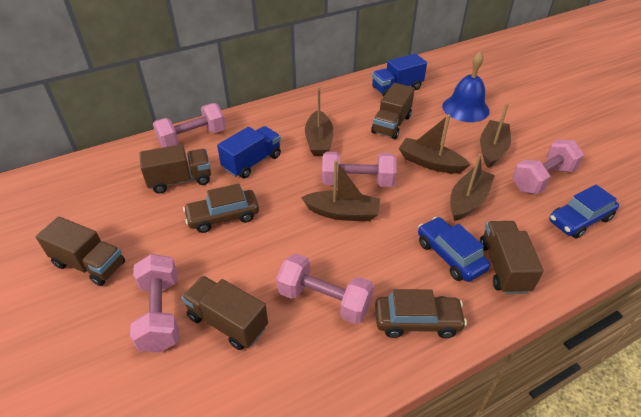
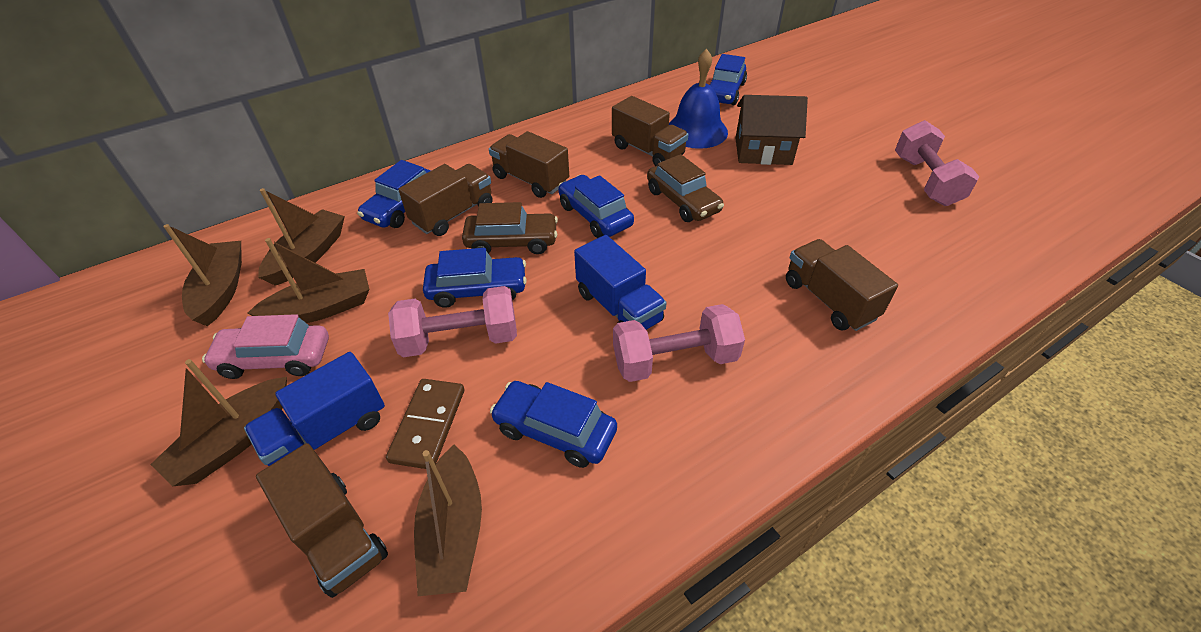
blue car: [418,217,490,282] [549,185,619,239] = 2 -> [357,160,431,228] [423,248,527,308] [490,381,617,468] [558,175,634,238] [710,54,747,105] = 5
brown domino: none = 0 -> [386,379,464,469] = 1
brown house: none = 0 -> [735,95,808,165] = 1
pink car: none = 0 -> [202,314,329,379] = 1
pink dumbbell: [130,254,179,353] [153,103,226,147] [276,254,374,324] [322,152,397,187] [512,140,584,194] = 5 -> [388,286,517,357] [613,304,745,382] [895,120,979,206] = 3

